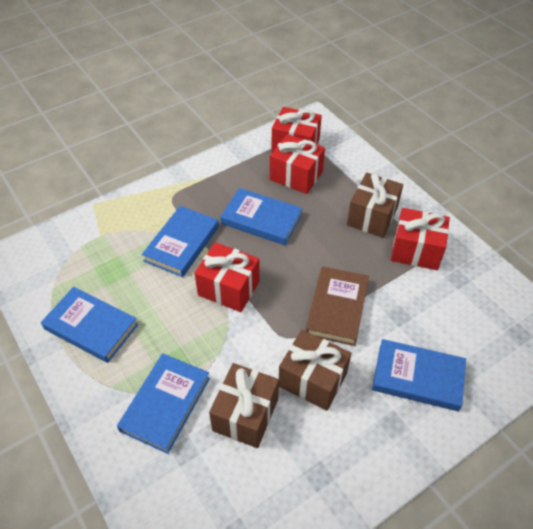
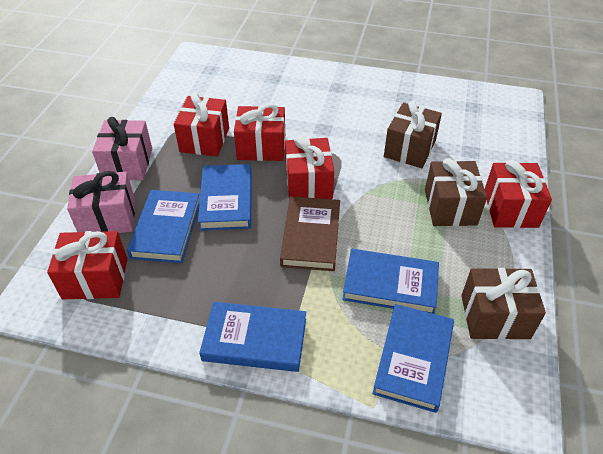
pink gift: none = 0 -> [67,171,135,233] [92,117,152,180] = 2
red gift: [194,242,260,312] [270,134,325,194] [272,107,322,152] [391,208,450,270] = 4 -> [47,231,128,299] [174,93,229,156] [234,104,285,161] [285,136,334,199] [485,160,552,228] = 5

